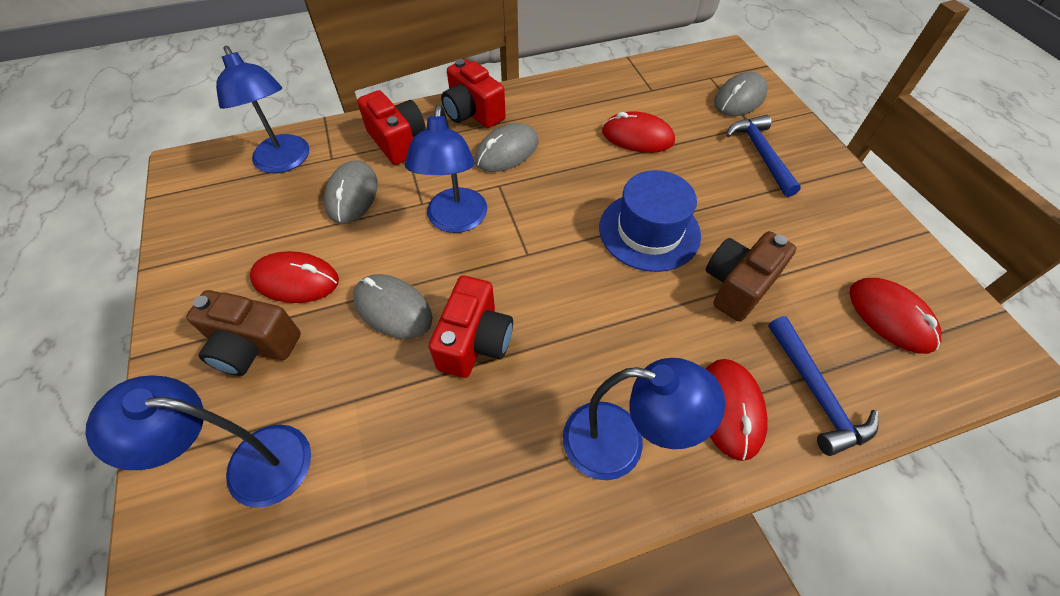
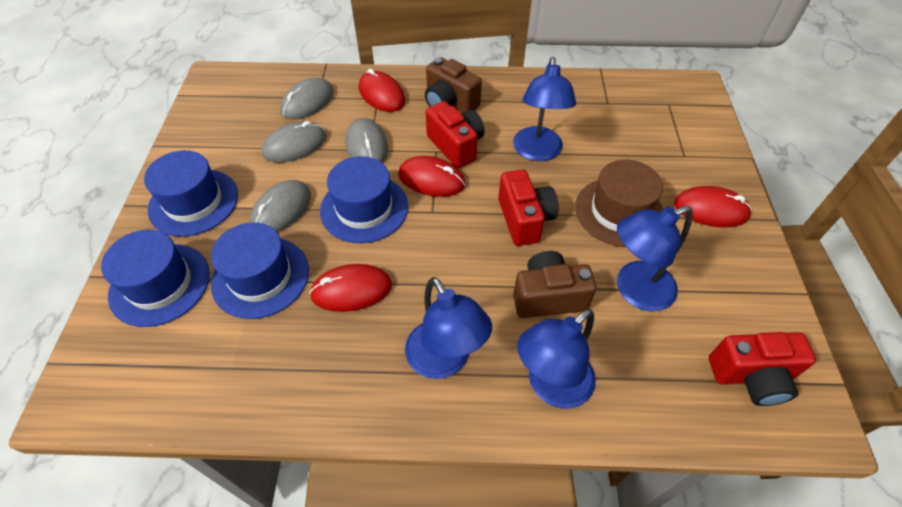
blue hammer: [726,115,801,197] [768,316,879,456] = 2 -> none = 0
blue hat: [599,170,701,272] = 1 -> [101,230,210,327] [144,150,238,237] [211,222,309,319] [320,156,408,243] = 4
brown hat: none = 0 -> [575,160,663,247] = 1

